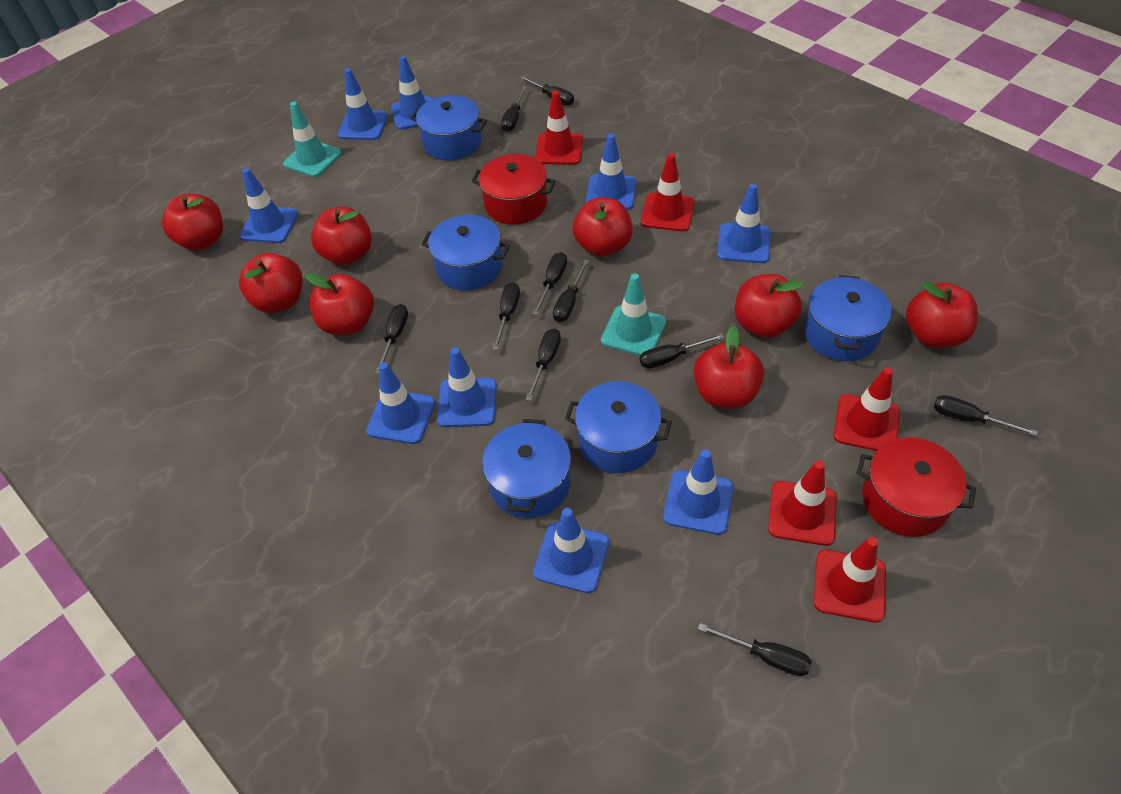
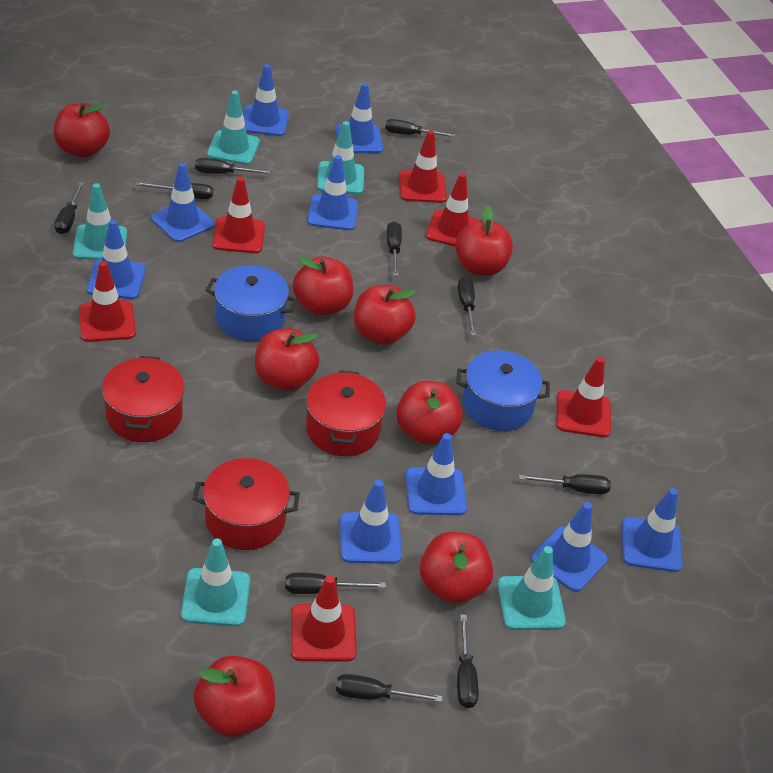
blue pot: [410,95,487,160] [421,215,510,290] [482,419,571,518] [565,381,672,473] [804,275,892,361] = 5 -> [205,265,297,341] [456,350,550,431] = 2
red pot: [472,154,555,225] [857,437,976,537] = 2 -> [102,356,184,442] [193,458,300,550] [306,370,386,456] = 3
red traffic cone: [535,91,583,165] [641,153,695,232] [768,461,837,546] [814,537,886,623] [833,367,900,451] = 5 -> [79,261,136,342] [213,177,265,253] [291,575,357,661] [399,130,447,203] [426,173,479,246] [556,357,611,437] = 6
turquoise traffic cone: [283,102,341,177] [601,273,666,356] = 2 -> [73,183,127,260] [181,538,250,627] [207,91,260,165] [317,121,364,195] [497,546,566,630] = 5

